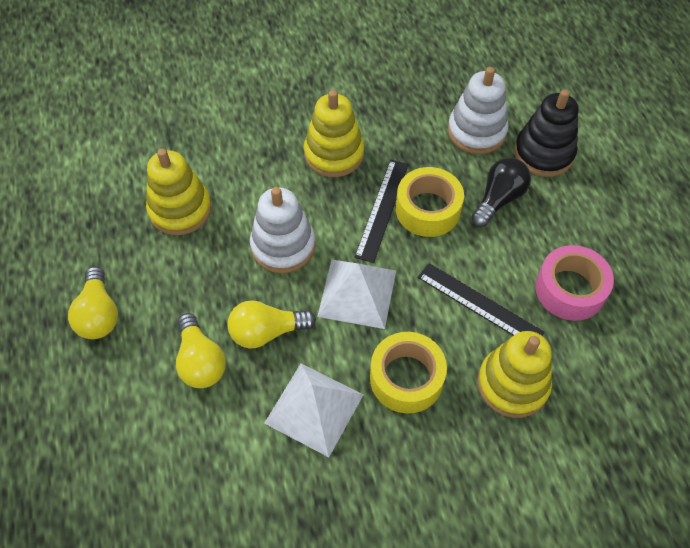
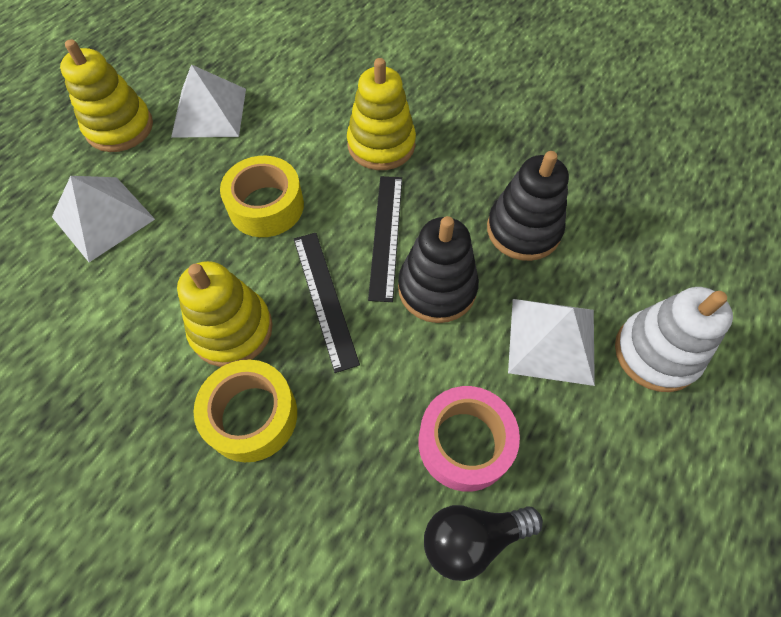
black stacking toy: [514,89,579,177] = 1 -> [398,216,479,323] [487,151,569,261] = 2
white pyramid: [264,364,363,457] [317,260,396,329] = 2 -> [52,176,155,262] [171,64,246,138] [508,299,595,386] = 3
white stacking toy: [250,187,315,273] [448,67,508,154] = 2 -> [615,287,733,392] = 1
yellow light bulb: [68,267,118,339] [176,313,226,388] [227,300,316,348] = 3 -> none = 0

